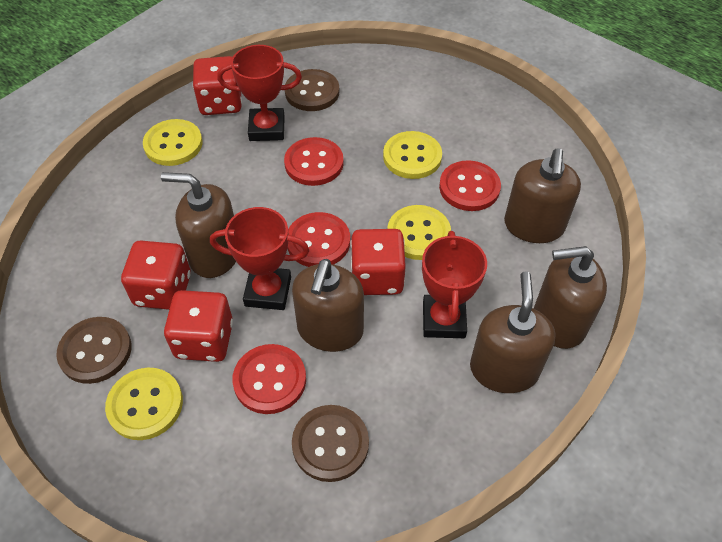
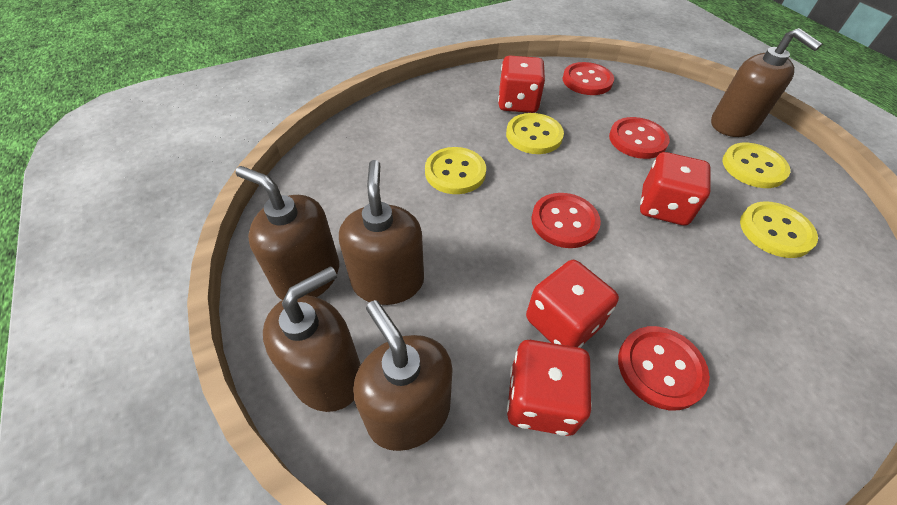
brown button: [56,317,132,384] [285,69,339,111] [292,405,369,482] = 3 -> none = 0
red trophy: [210,207,309,310] [217,45,302,141] [422,231,487,338] = 3 -> none = 0

